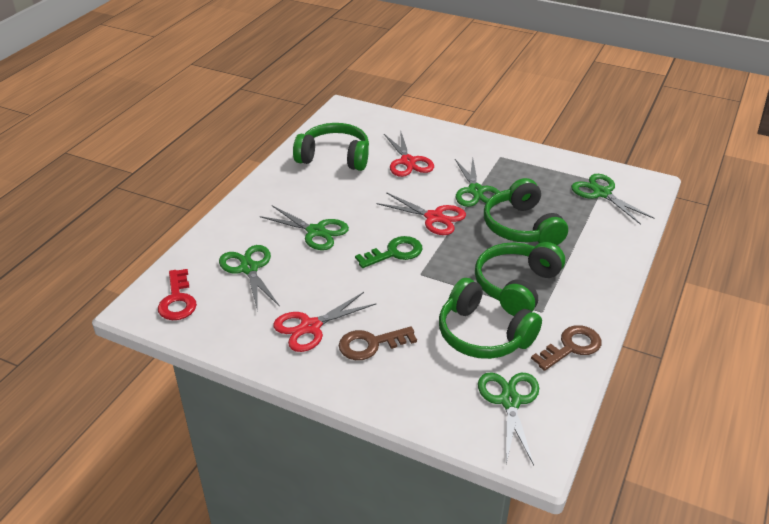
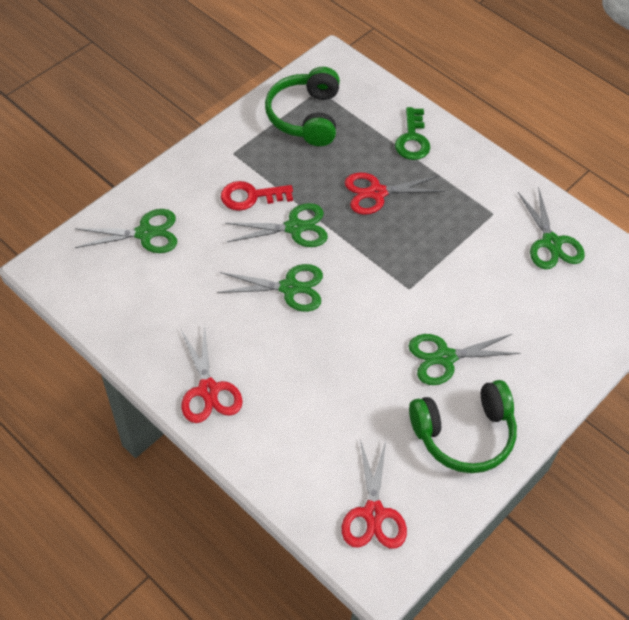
brown key: [339,326,417,360] [531,325,602,371] = 2 -> none = 0
green headphones: [293,123,369,171] [439,278,542,359] [475,242,565,316] [484,178,568,245] = 4 -> [265,67,340,146] [409,380,517,473] = 2

